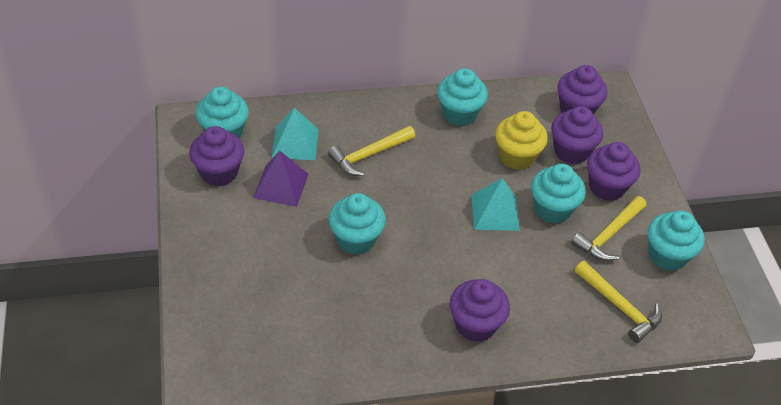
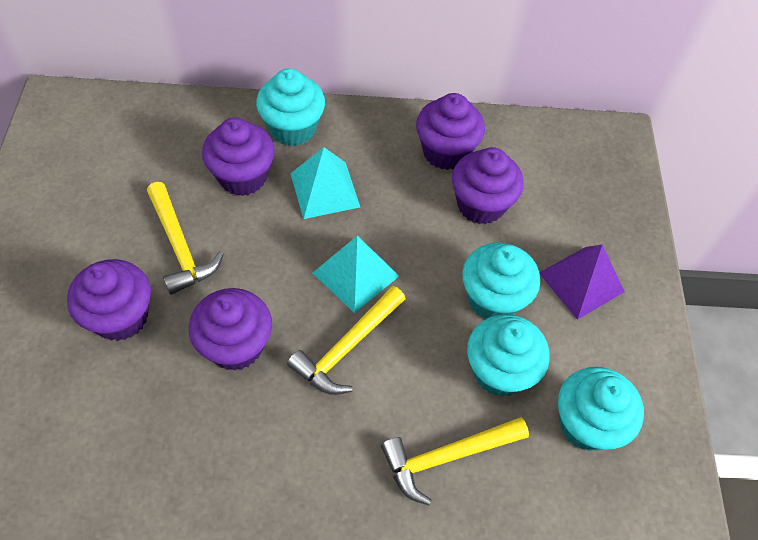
turquoise cupcake: [196,87,249,139] [329,193,386,255] [437,68,488,126] [531,164,586,224] [648,210,705,271] = 5 -> [256,68,325,146] [462,243,540,319] [467,314,550,397] [558,367,644,451] = 4
yellow cupcake: [495,111,548,170] = 1 -> none = 0

